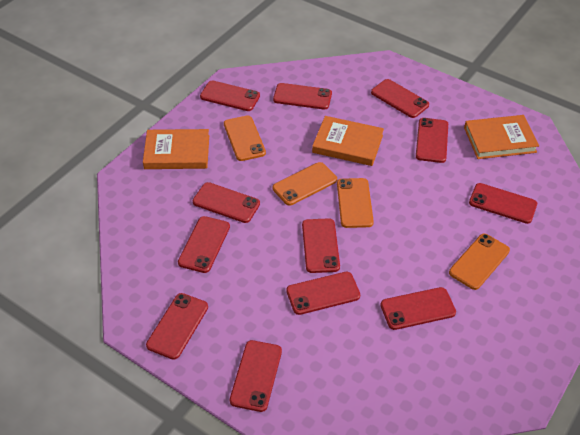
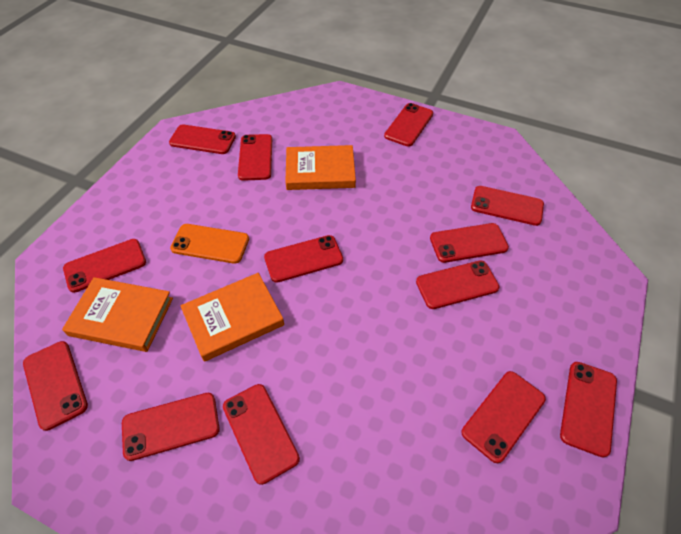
orange phone: [224,115,266,161] [273,162,337,206] [337,178,374,228] [449,234,510,290] = 4 -> [170,224,249,264] = 1
red phone: [146,293,208,360] [178,216,230,273] [193,182,260,223] [200,80,260,111] [230,340,282,412] [273,83,332,110] [286,272,360,315] [302,218,340,273] [371,79,429,118] [380,287,456,330] [416,118,448,163] [469,183,537,224] = 12 -> [23,341,88,431] [63,239,146,293] [122,393,220,461] [169,124,236,154] [223,384,300,485] [238,134,272,181] [264,235,343,283] [384,103,433,147] [416,260,500,309] [430,223,509,263] [462,371,546,463] [471,186,544,226] [560,362,617,458] = 13

